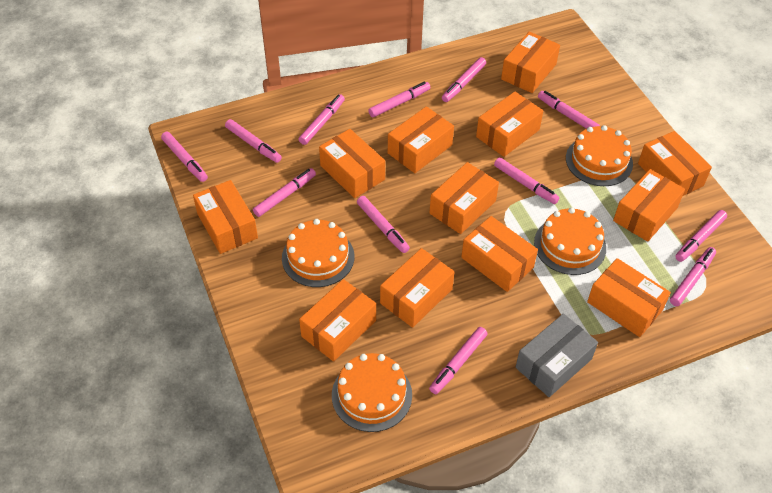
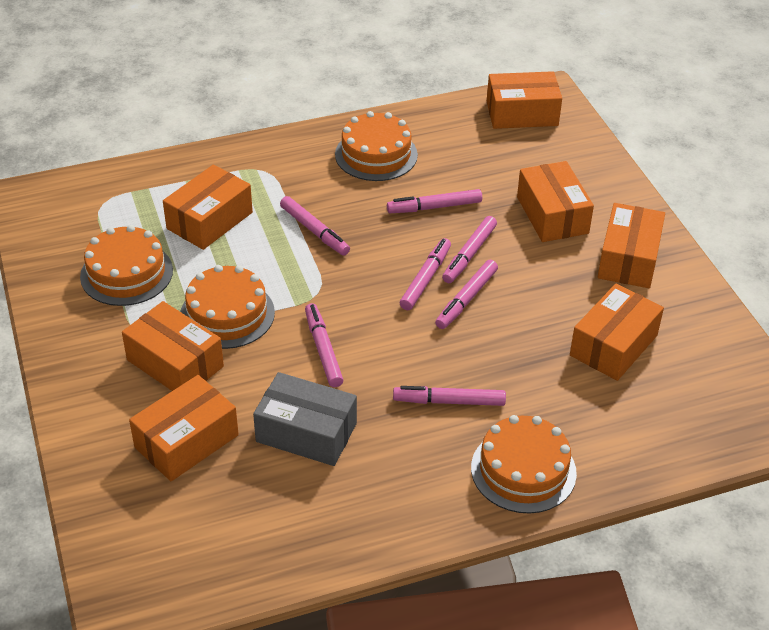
orange box: [193,180,258,254] [299,279,376,361] [319,129,385,198] [380,248,454,328] [388,106,454,173] [429,162,499,234] [461,216,538,292] [476,92,543,157] [501,32,560,93] [587,258,671,337] [613,169,685,242] [638,131,712,196] = 12 -> [122,301,224,391] [129,375,239,481] [163,165,253,250] [487,71,562,129] [517,161,594,242] [570,284,664,381] [598,203,665,288] = 7
pink marker: [161,132,208,182] [225,119,282,163] [253,168,316,217] [299,94,345,145] [357,196,410,253] [368,82,430,117] [429,327,488,394] [442,57,486,102] [494,157,560,204] [538,91,600,129] [670,247,716,306] [675,210,727,262] = 12 -> [280,196,350,256] [305,303,343,387] [387,189,482,213] [393,386,506,406] [400,238,451,310] [435,260,498,329] [442,216,497,283] = 7

